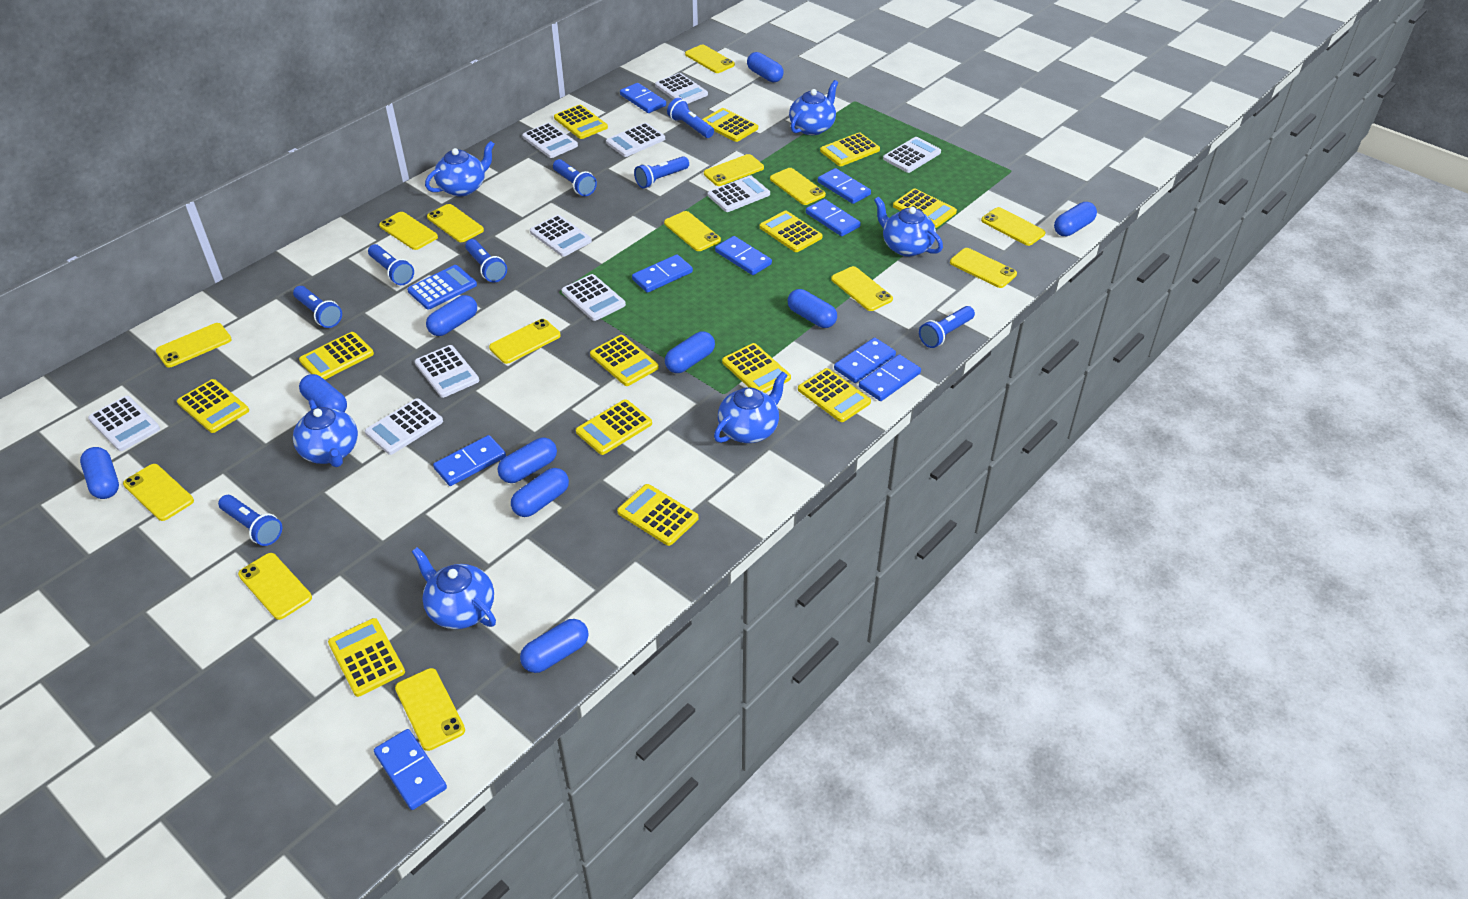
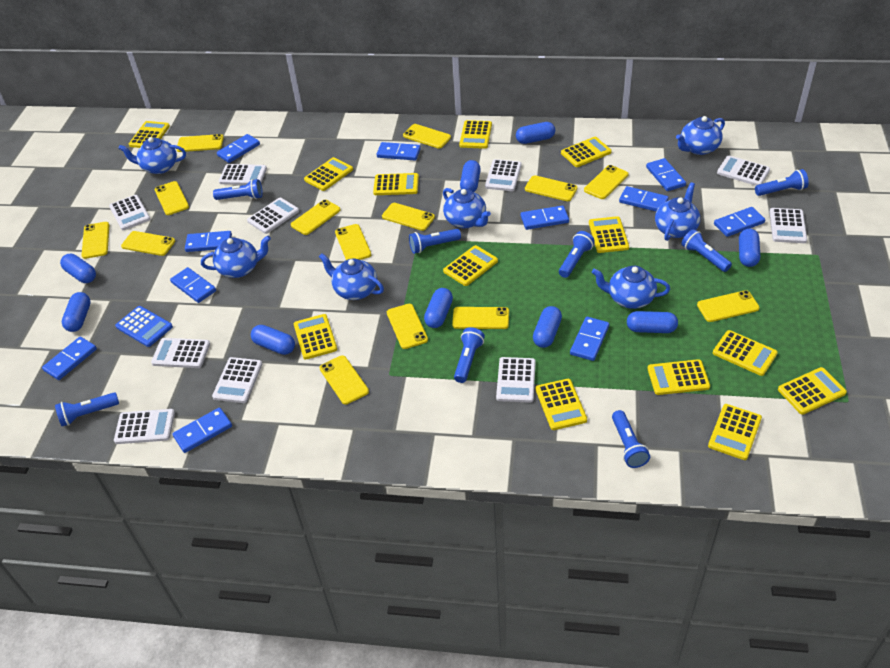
blue capsule: [80,447,119,499] [299,374,347,412] [426,295,477,336] [498,438,557,483] [511,468,569,517] [520,619,589,673] [665,331,715,373] [747,52,784,82] [788,289,837,328] [1054,202,1097,236] = 10 -> [60,253,96,283] [62,292,91,332] [251,325,295,355] [424,288,453,328] [460,160,481,192] [516,122,555,144] [533,306,562,348] [627,311,678,333] [739,229,760,267] = 9
blue domino: [374,729,447,810] [433,435,506,486] [620,83,666,113] [632,254,693,293] [715,236,772,275] [806,199,861,236] [818,168,871,204] [834,338,896,383] [859,354,921,401] = 9 -> [42,337,97,380] [170,267,216,303] [172,407,232,453] [185,231,232,252] [217,134,260,163] [377,142,421,160] [521,205,569,230] [570,317,609,361] [619,186,668,211] [646,158,686,191] [714,207,765,237] = 11
blue teapot: [293,399,358,467] [412,547,496,629] [425,141,495,197] [714,372,787,443] [789,80,838,135] [874,196,943,257] = 6 -> [118,137,186,174] [201,236,271,278] [319,253,384,300] [443,188,491,228] [592,266,670,309] [655,182,700,241] [676,116,725,155] = 7

